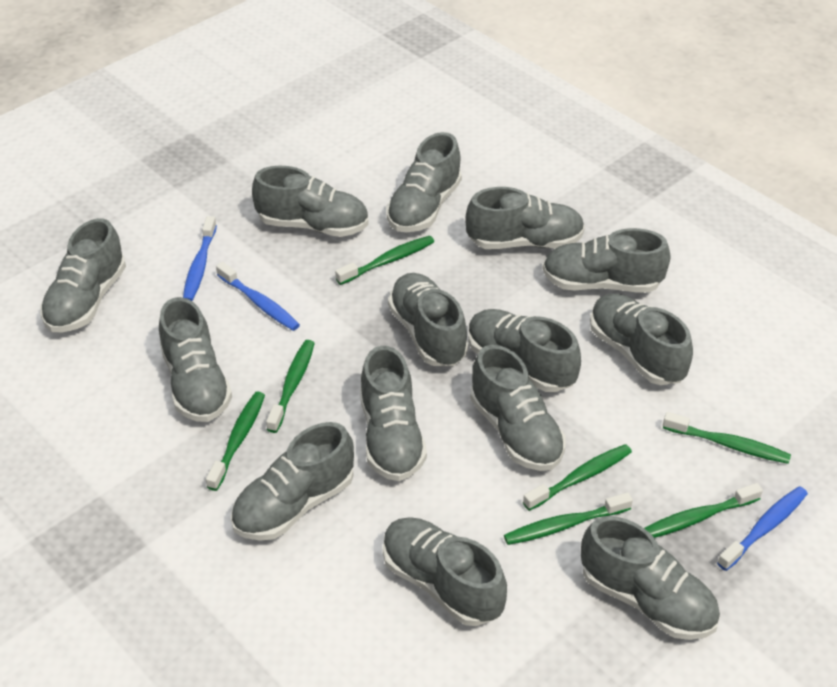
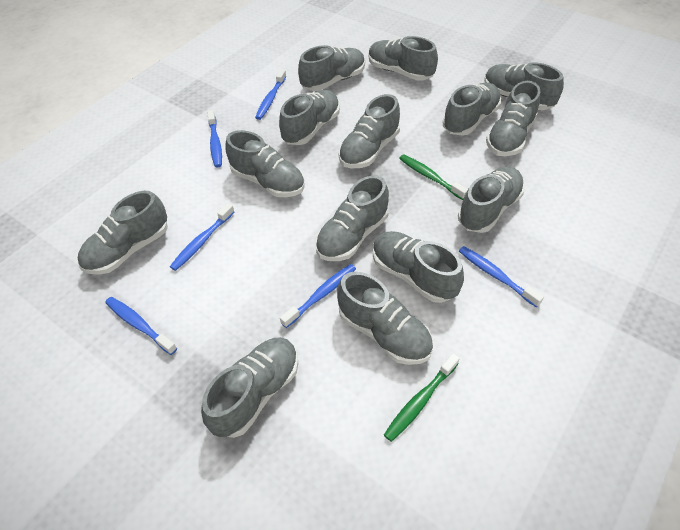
blue toothbrush: [183,216,217,301] [216,262,300,331] [717,486,808,571] = 3 -> [105,297,177,355] [170,203,234,271] [207,110,222,168] [255,69,287,120] [280,264,356,328] [459,246,544,307] = 6
green toothbrush: [206,392,265,491] [266,340,315,433] [335,236,434,285] [504,492,633,545] [523,444,632,511] [644,483,763,538] [663,412,791,464] = 7 -> [384,353,460,442] [399,154,468,200] = 2

